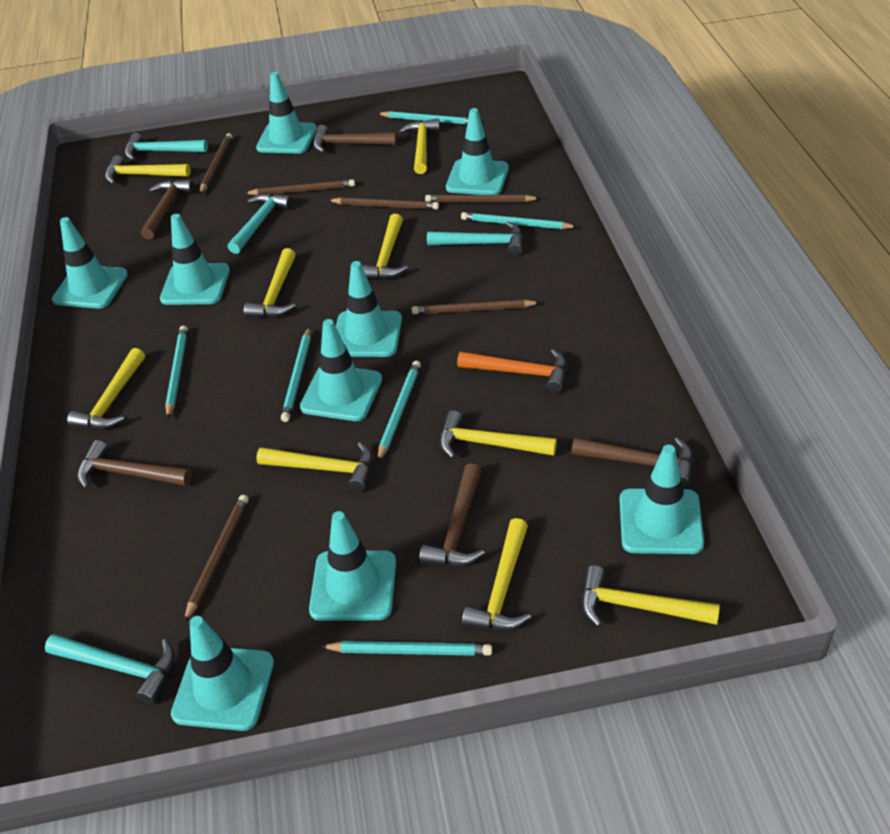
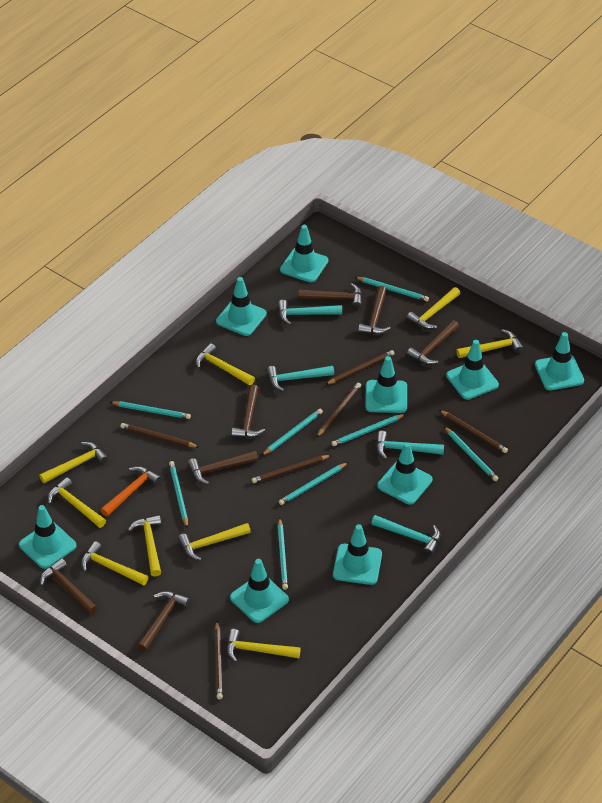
brown hammer: [77,440,192,489] [141,180,194,239] [313,125,397,153] [419,463,485,566] [572,437,693,488] = 5 -> [40,558,98,615] [137,591,190,651] [187,451,258,484] [231,384,265,438] [299,283,362,308] [358,286,391,335] [407,320,459,365] = 7
turquoise pencil: [165,326,188,419] [281,327,311,422] [321,641,492,656] [377,111,468,125] [377,361,421,462] [461,212,577,229] = 6 -> [110,401,191,419] [169,461,188,528] [261,409,323,456] [278,518,288,590] [279,462,348,505] [331,414,406,447] [355,277,429,301] [444,426,499,481] = 8

